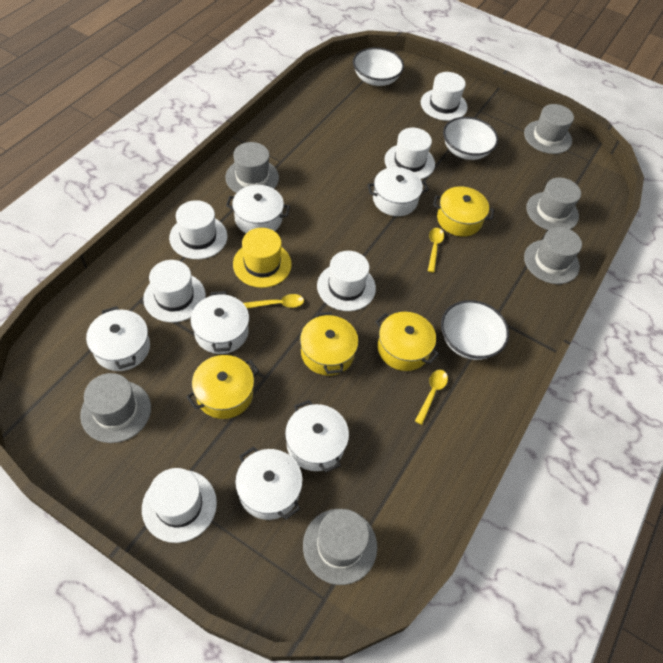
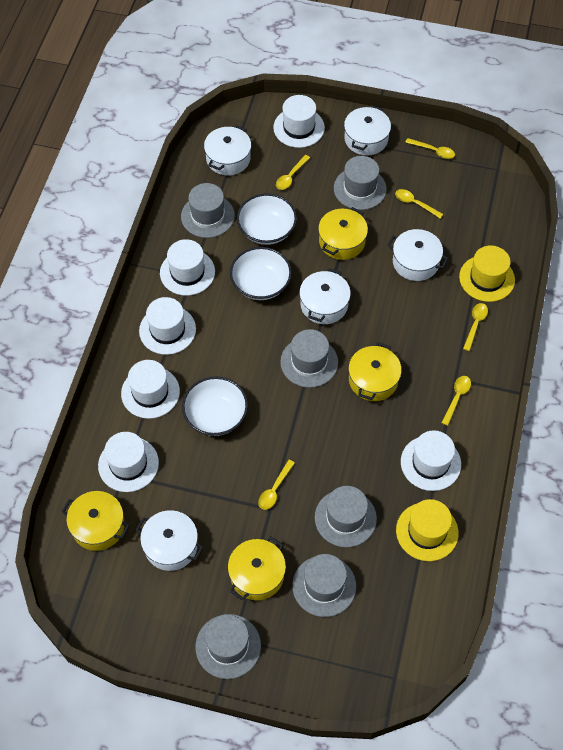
white pot: [86,306,150,371] [190,291,249,354] [226,185,290,233] [235,446,303,520] [285,400,349,473] [368,167,428,216] = 6 -> [135,510,204,571] [204,125,251,176] [299,268,351,324] [344,105,391,155] [387,229,449,281] = 5
yellow hat: [233,228,292,288] = 1 -> [396,499,459,561] [459,245,515,302] = 2
yellow spoon: [243,294,304,308] [415,370,448,425] [428,228,444,273] = 3 -> [258,460,295,510] [276,155,310,190] [395,189,443,219] [405,138,455,159] [442,376,471,426] [463,303,488,351] = 6

